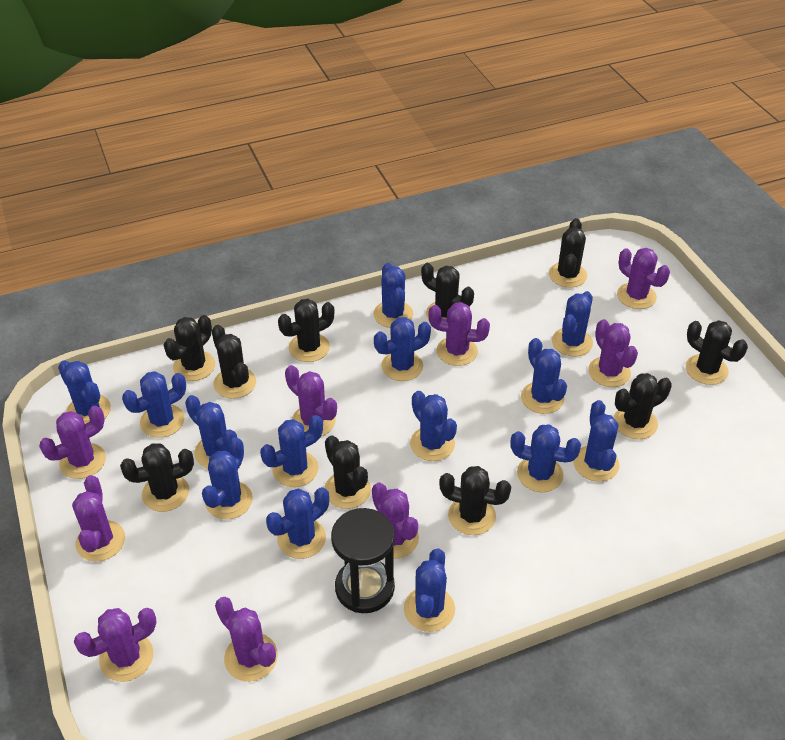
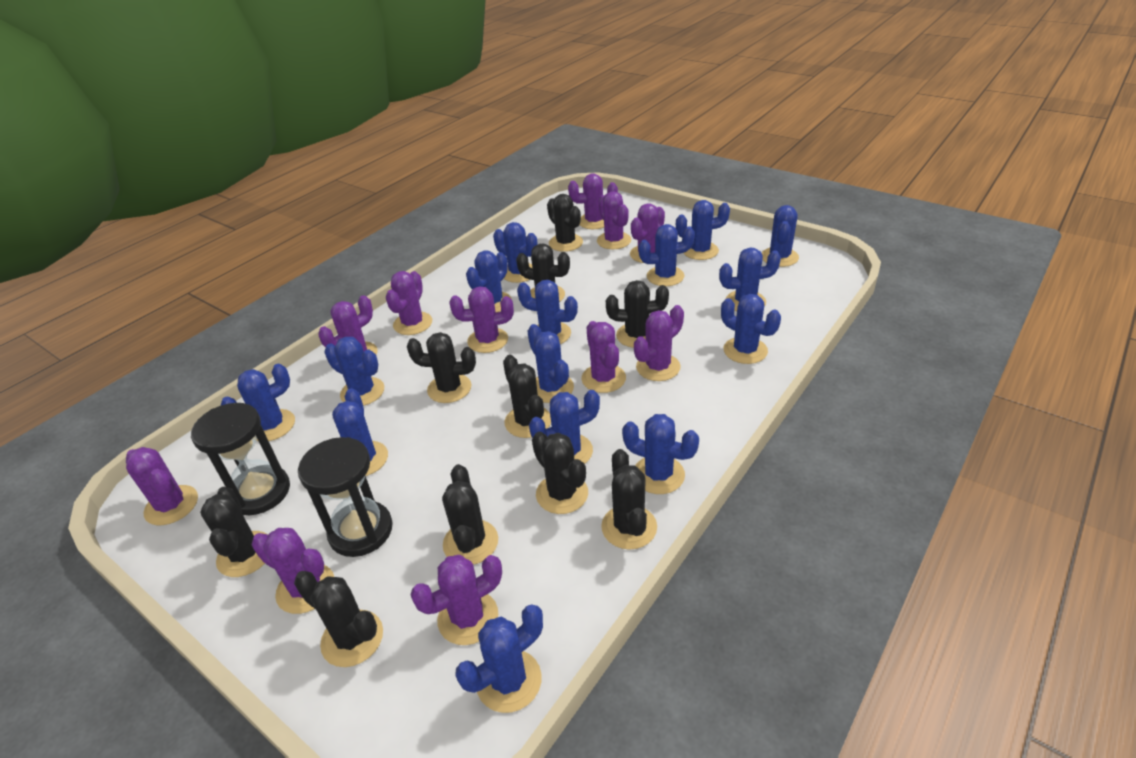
black hourglass: [331,508,395,613] = 1 -> [191,403,290,515] [298,437,393,557] = 2
blue cactus: [58,360,111,424] [122,371,186,438] [185,395,237,468] [202,437,253,519] [260,415,323,487] [266,487,329,559] [373,263,413,328] [374,317,431,381] [404,548,455,632] [410,391,457,461] [510,424,581,492] [521,338,567,414] [552,291,593,357] [573,400,619,482] = 14 -> [221,364,295,441] [324,337,384,406] [332,388,388,476] [455,604,543,713] [466,251,512,313] [493,222,538,283] [517,280,578,344] [527,324,574,403] [529,390,600,464] [622,414,699,494] [638,224,695,286] [676,200,730,260] [719,248,781,311] [721,294,781,364] [762,205,799,267] = 15
purple cactus: [39,406,106,479] [72,475,125,562] [74,608,157,682] [215,597,278,682] [285,365,337,436] [372,482,419,559] [428,302,490,366] [588,319,638,387] [617,248,670,309] = 9 -> [126,447,198,525] [252,528,334,614] [318,295,378,355] [386,271,432,335] [411,555,502,645] [450,287,514,353] [568,173,618,229] [581,321,626,393] [597,191,631,249] [630,203,665,263] [634,305,684,381] = 11

